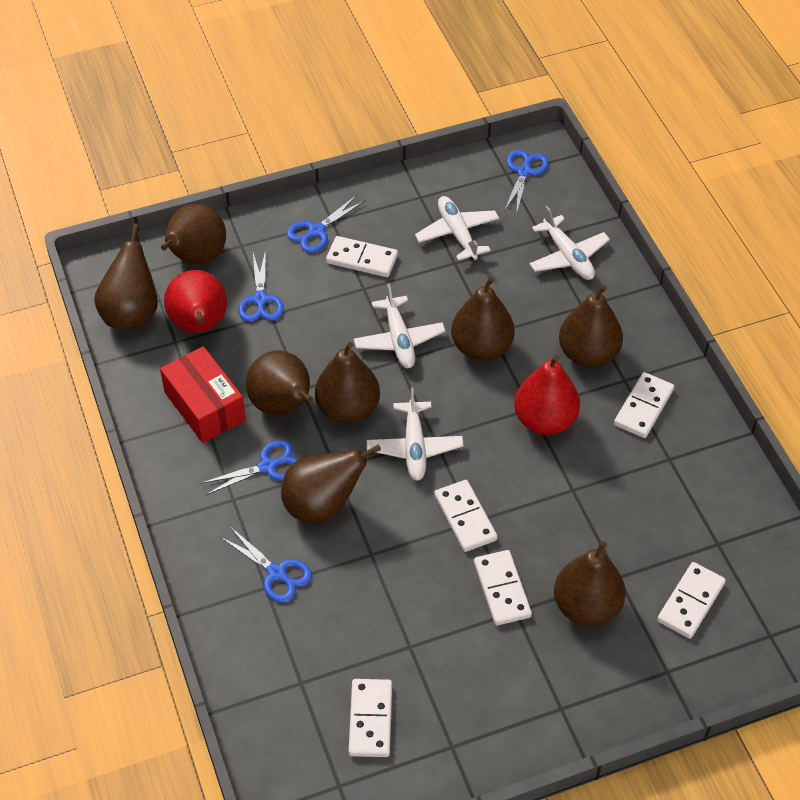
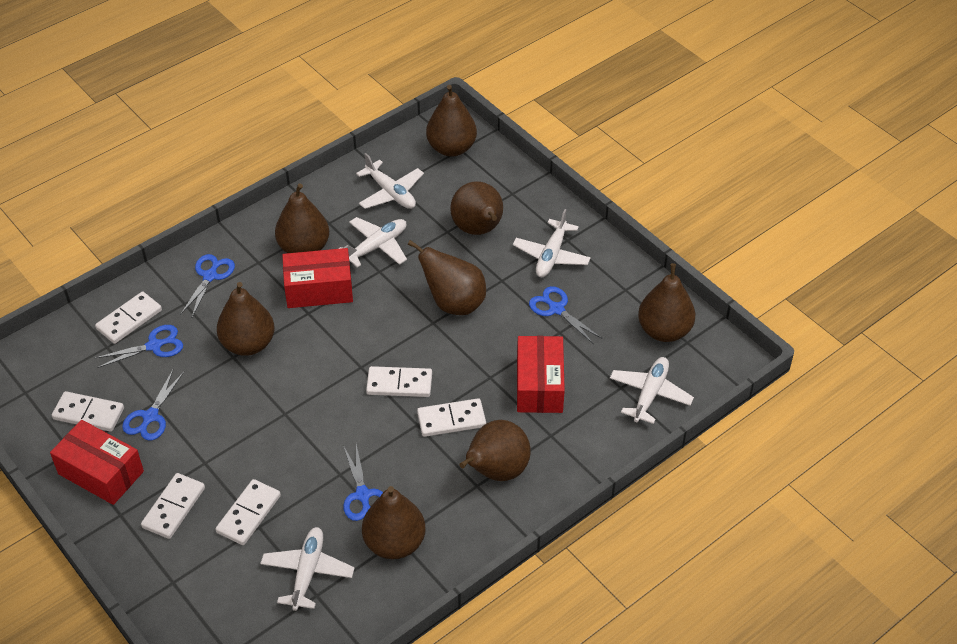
red box: [160,346,246,443] = 1 -> [50,420,144,505] [282,248,353,308] [517,336,565,413] = 3
red pear: [164,270,227,333] [514,355,580,435] = 2 -> none = 0
white plane: [354,284,446,368] [367,387,463,481] [415,196,499,261] [529,206,610,280] = 4 -> [260,527,355,611] [339,217,407,268] [356,153,424,209] [513,209,591,277] [610,357,694,424] = 5

